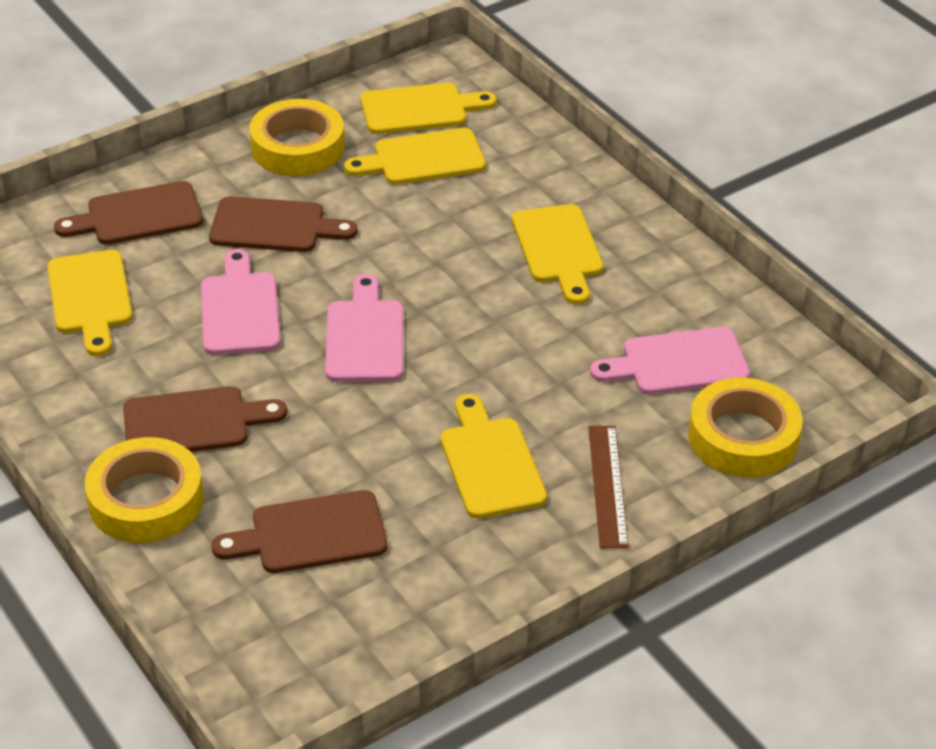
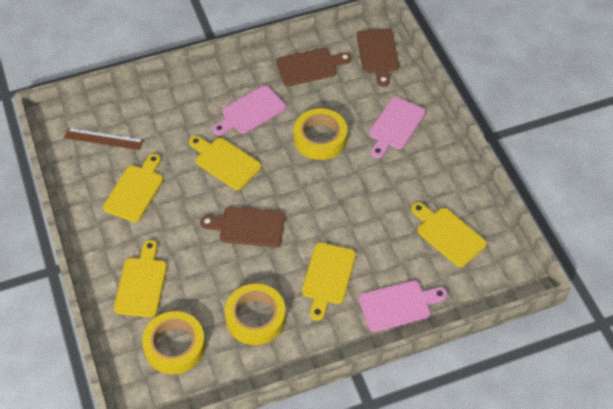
brown cutting board: [54,181,203,244] [123,386,287,452] [209,196,358,252] [212,490,387,573] = 4 -> [200,206,285,247] [276,48,352,86] [357,29,399,87] = 3

